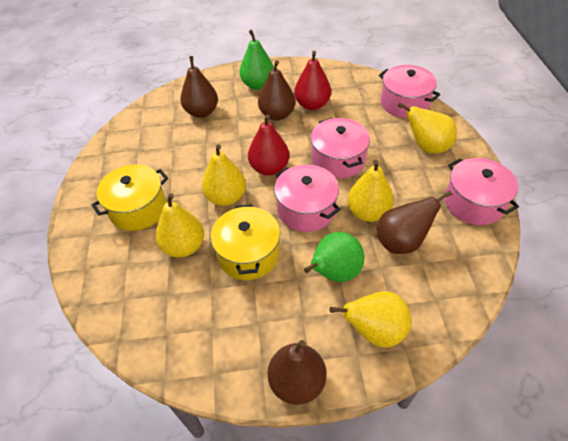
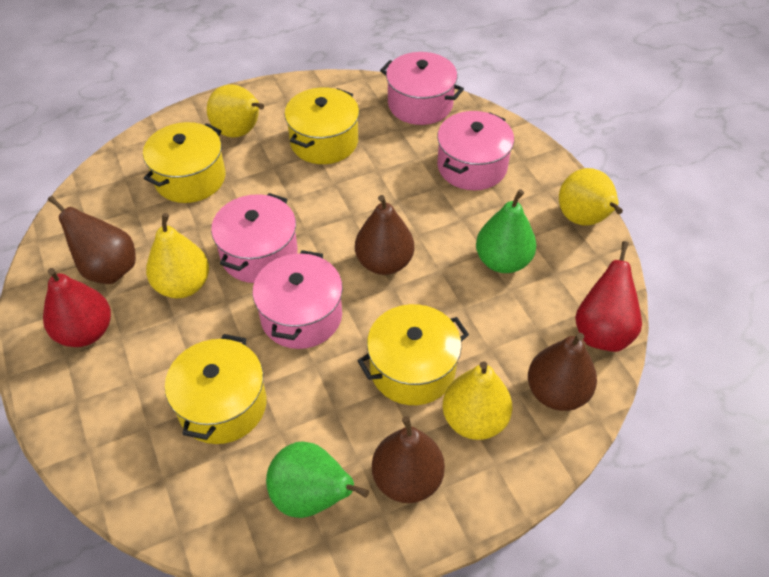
yellow pear: [156,193,204,258] [202,144,246,206] [330,291,411,348] [347,160,394,222] [397,102,457,153] = 5 -> [146,213,209,298] [207,84,264,138] [442,361,512,440] [559,168,623,226] = 4
yellow pot: [91,165,168,231] [211,204,280,280] = 2 -> [143,122,226,203] [165,334,267,444] [285,87,359,164] [358,304,469,405] = 4

